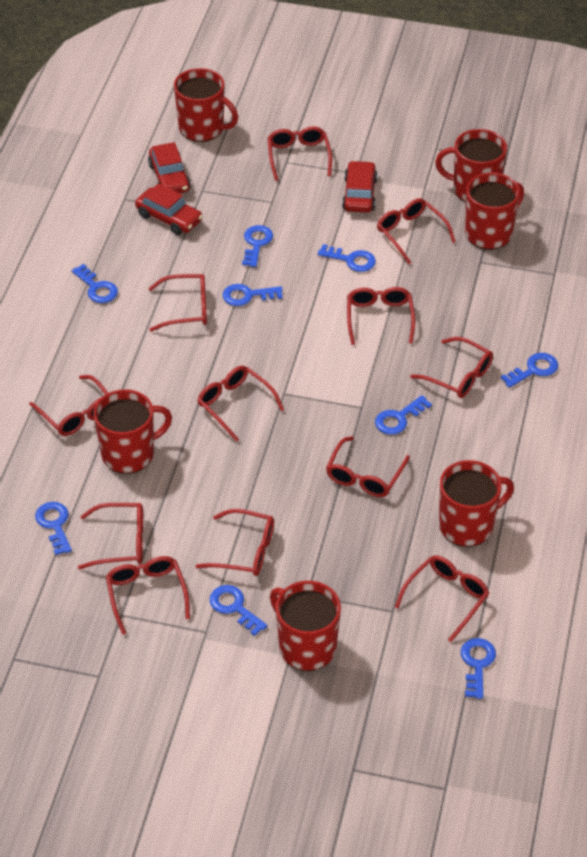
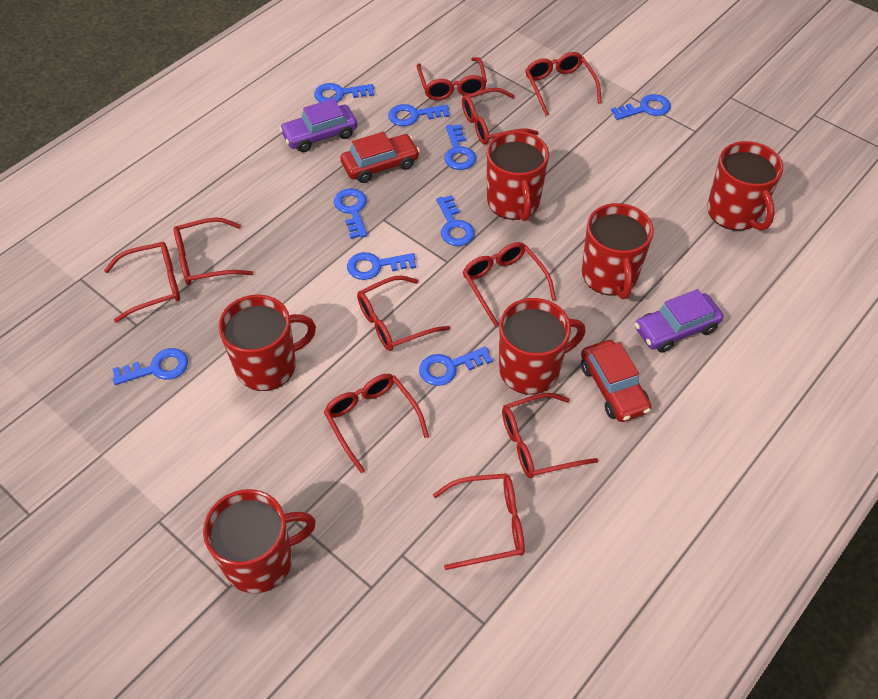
purple car: none = 0 -> [279,98,357,152] [635,289,723,353] = 2
red car: [135,183,203,235] [148,142,191,193] [342,161,378,213] = 3 -> [340,132,420,183] [581,340,651,422] = 2
red glasses: [29,375,108,436] [78,503,143,570] [106,556,190,635] [148,274,207,332] [196,509,274,576] [197,366,284,442] [268,126,332,181] [326,436,410,497] [347,287,415,345] [377,198,456,264] [395,555,489,642] [410,337,493,398] = 12 -> [104,242,180,323] [173,217,253,285] [324,374,429,473] [357,276,450,351] [417,57,487,100] [433,473,525,570] [462,88,539,144] [463,242,556,327] [502,393,598,478] [525,52,601,116] = 10

